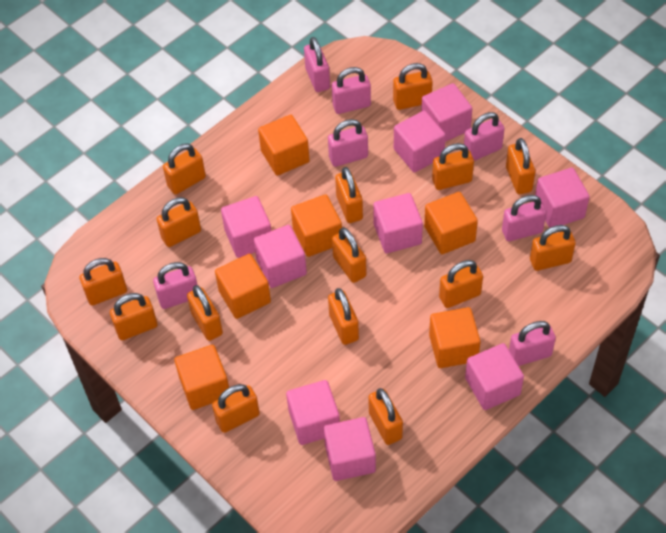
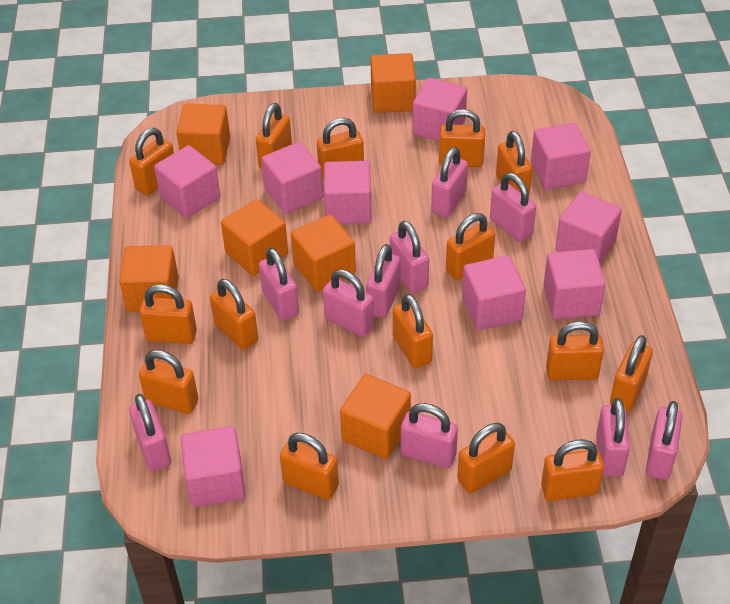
pink padlock: [153,262,198,309] [304,37,330,92] [328,119,368,167] [332,67,371,114] [464,112,505,161] [502,195,546,241] [509,321,556,366] = 7 -> [129,394,171,471] [259,248,299,321] [323,269,374,337] [366,244,401,318] [390,221,429,293] [401,403,458,468] [431,147,468,217] [490,173,536,242] [596,398,630,476] [646,401,683,480] = 10

